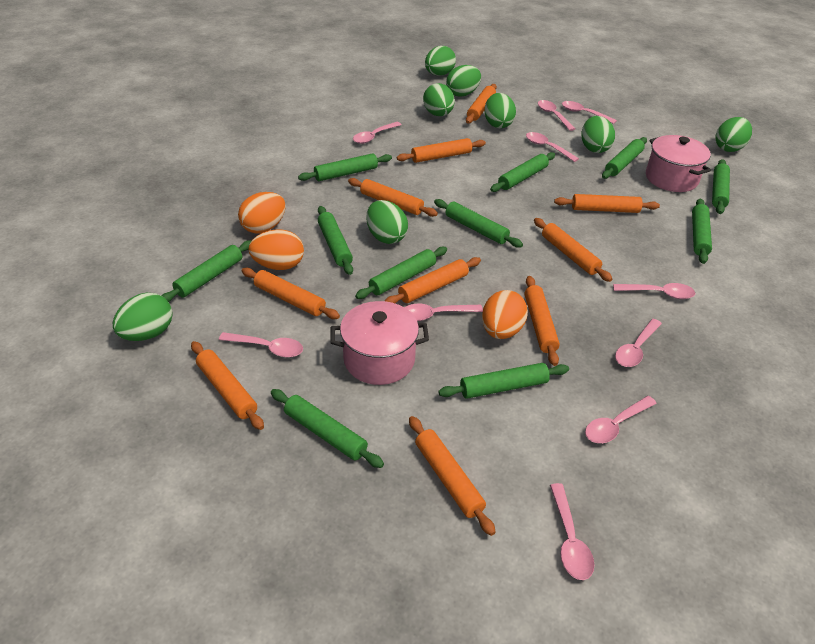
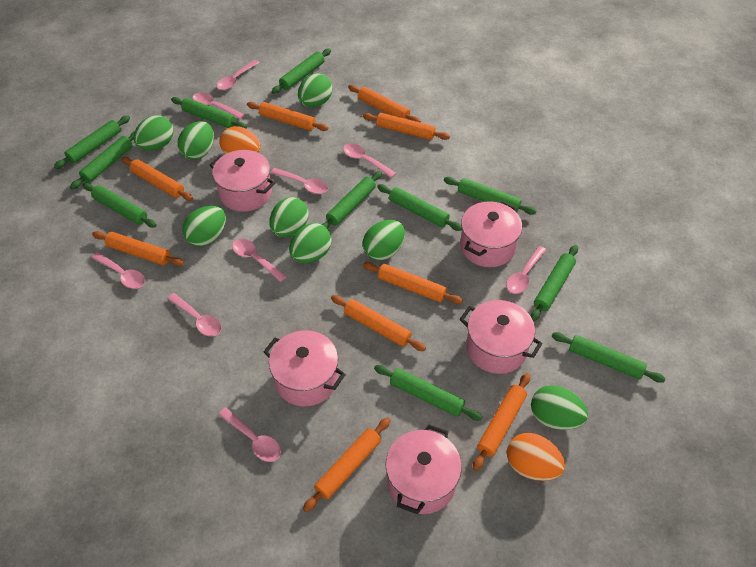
orange egg: [238,192,286,233] [248,229,304,270] [482,290,528,339] = 3 -> [219,126,260,154] [507,433,565,481] = 2
orange rolling pin: [191,341,264,430] [242,268,340,319] [348,178,438,217] [385,257,481,304] [397,138,486,163] [409,416,496,536] [466,84,497,124] [525,276,560,366] [534,218,612,282] [554,194,660,213] = 10 -> [92,231,184,266] [121,157,193,201] [247,102,328,131] [303,417,390,512] [331,295,426,351] [348,85,421,123] [363,113,450,140] [363,262,463,304] [473,373,530,471] = 9
pink pot: [331,301,429,385] [646,135,711,192] = 2 -> [209,150,275,212] [263,330,346,407] [386,424,462,514] [460,201,522,267] [460,300,543,374] = 5
pink spoon: [219,332,303,357] [353,122,401,144] [405,304,483,321] [526,132,579,162] [538,100,576,131] [550,483,595,580] [562,101,617,124] [585,396,657,443] [613,283,695,299] [615,319,662,367] = 10 -> [92,252,145,289] [167,293,222,336] [192,92,244,119] [217,60,259,90] [218,408,281,462] [232,239,287,282] [271,168,328,194] [343,143,396,178] [506,246,546,294] = 9

